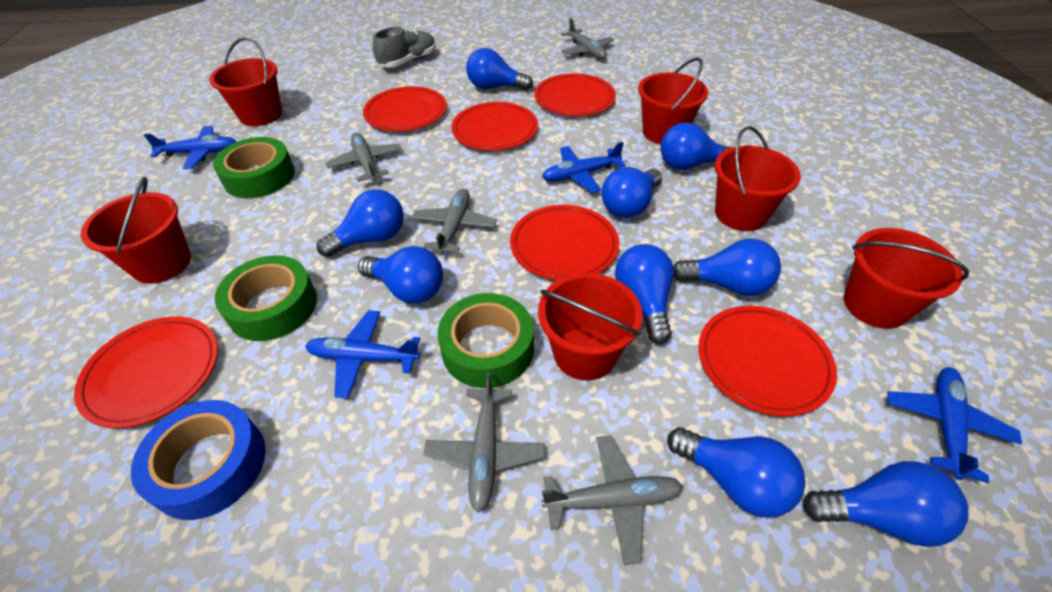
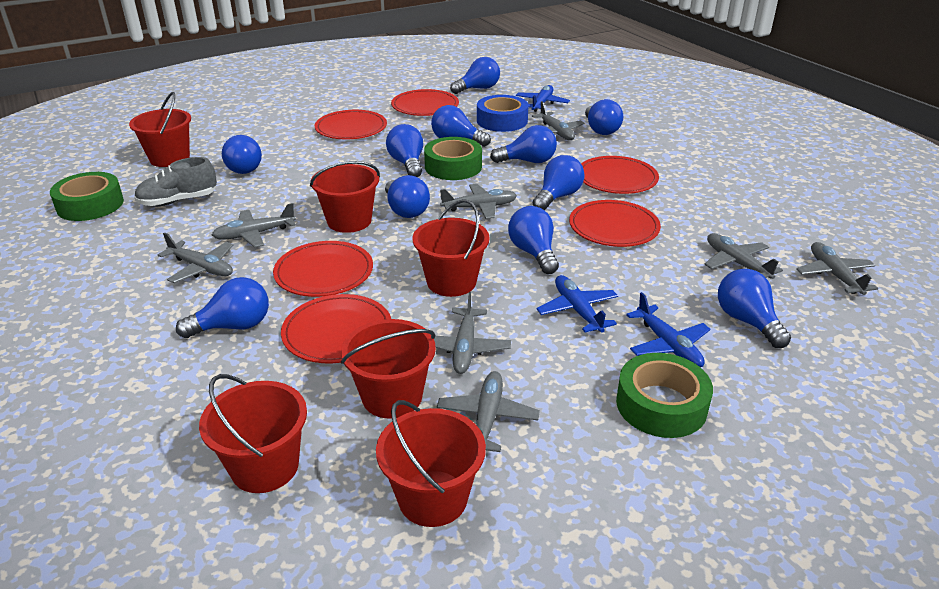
blue light bulb: [317,189,404,257] [358,246,443,304] [466,48,533,91] [601,167,662,218] [615,244,674,344] [660,122,732,170] [667,427,806,518] [673,239,781,296] [803,461,968,547] = 9 -> [176,277,269,338] [222,135,262,174] [385,175,430,218] [386,124,423,177] [431,105,491,147] [450,57,500,94] [490,125,557,163] [508,206,559,274] [533,155,585,210] [585,99,623,135] [718,269,791,348] = 11
blue plane: [144,126,236,169] [305,310,420,399] [542,142,626,193] [888,367,1022,483] = 4 -> [516,85,570,112] [537,275,618,333] [626,292,711,367] = 3
grey plane: [325,133,402,182] [412,189,497,254] [423,373,545,513] [541,435,683,565] [561,18,614,59] = 5 -> [158,232,234,283] [212,203,296,247] [434,292,511,374] [437,371,540,452] [440,184,517,219] [532,101,585,140] [704,233,783,279] [796,242,878,295] = 8

